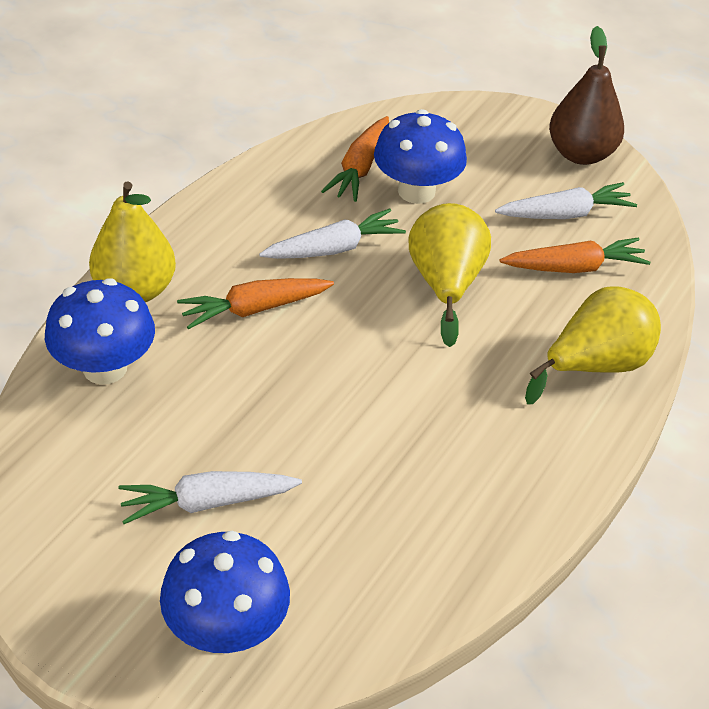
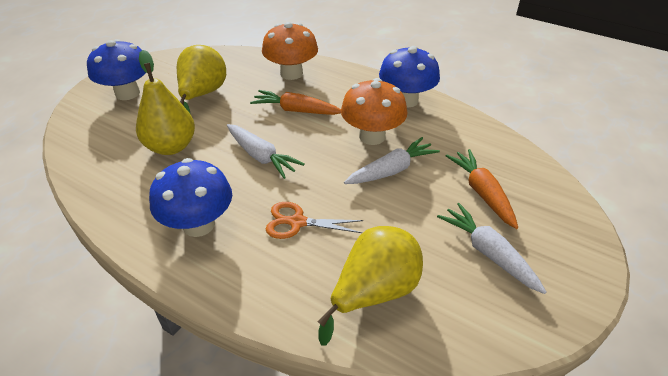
brown pear: [549,26,624,165] = 1 -> none = 0
orange carrot: [177,278,334,329] [321,116,389,202] [500,237,650,273] = 3 -> [250,90,341,115] [446,149,518,229] = 2
orange mushroom: none = 0 -> [262,22,318,80] [341,78,407,145] = 2
orange scissors: none = 0 -> [266,202,364,239] = 1

